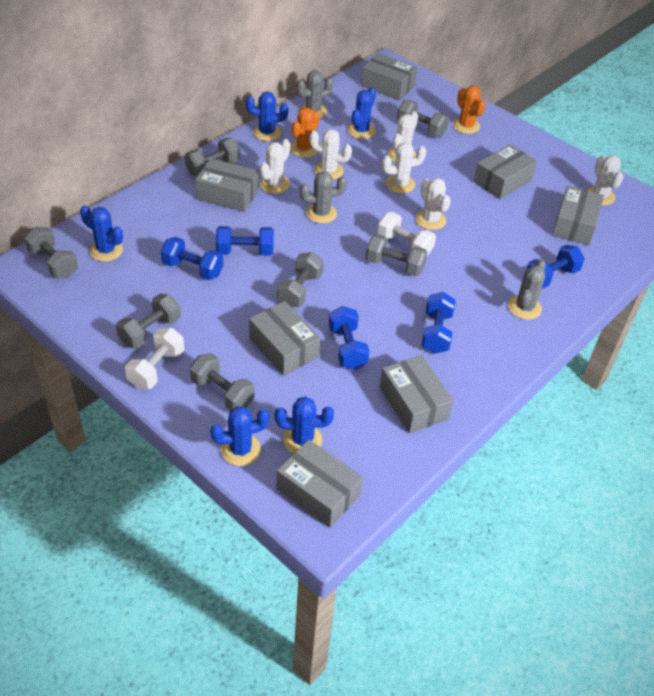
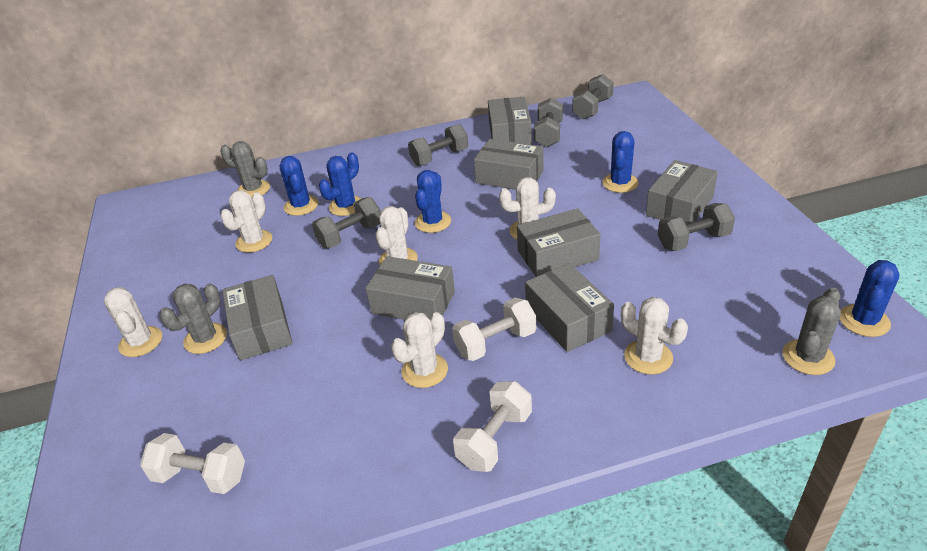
blue dumbbell: [161,237,223,280] [216,226,274,256] [329,306,370,370] [421,292,456,354] [527,245,585,289] = 5 -> none = 0
grey dumbbell: [24,227,78,278] [116,294,181,349] [185,138,240,176] [190,353,255,410] [277,252,324,308] [366,234,427,276] [397,99,449,137] = 7 -> [312,197,380,248] [408,124,468,166] [534,98,563,147] [572,74,614,119] [658,203,735,251] = 5
orange cactus: [290,108,320,158] [453,86,486,134] = 2 -> none = 0
white dumbbell: [125,328,184,389] [377,212,436,256] = 2 -> [140,433,245,494] [452,298,536,361] [453,381,532,472] = 3

